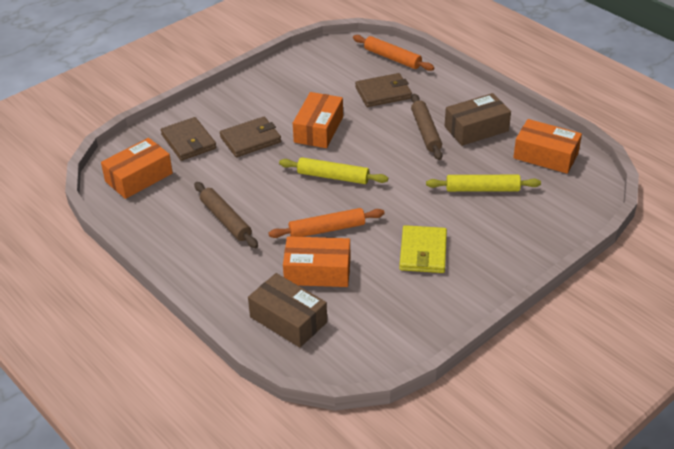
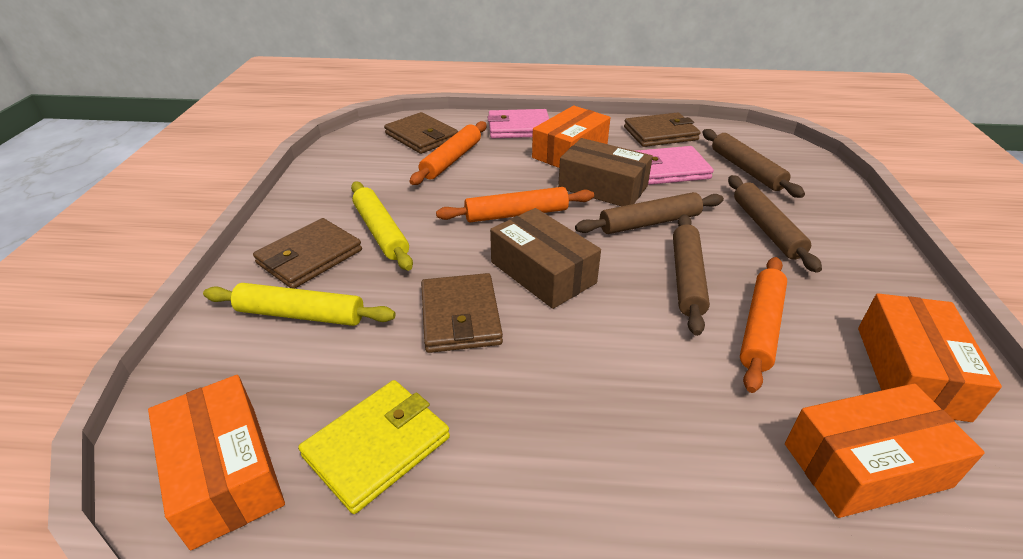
brown rolling pin: [194,182,258,248] [411,94,443,160] = 2 -> [575,192,724,234] [673,214,710,336] [702,129,805,198] [728,175,822,273] = 4
brown wallet: [161,117,216,161] [220,117,281,157] [355,73,412,107] = 3 -> [253,218,362,289] [384,112,458,154] [421,273,503,353] [624,112,700,147] = 4
orange rolling pin: [269,208,385,238] [353,35,434,71] = 2 -> [409,121,487,185] [436,187,594,222] [740,257,787,393] = 3
pink wallet: none = 0 -> [488,109,549,138] [636,146,714,185] = 2

